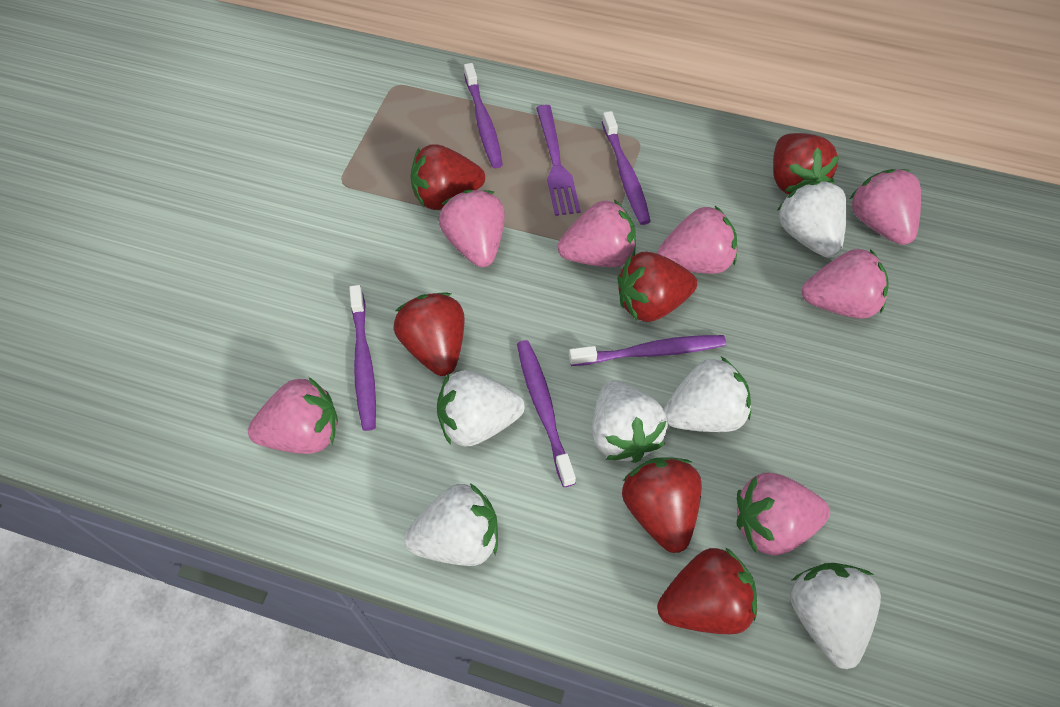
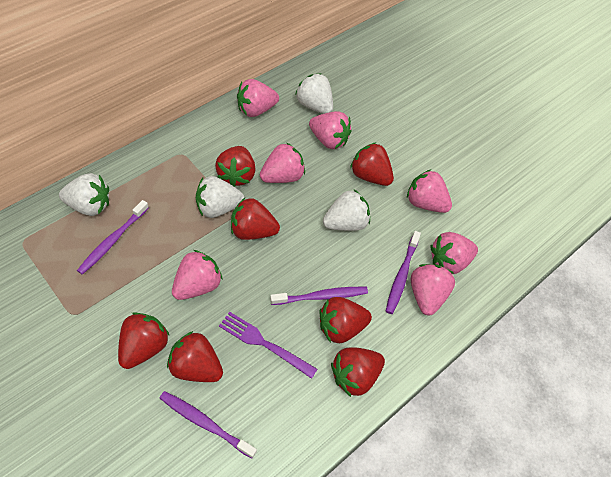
purple toothbrush: [349,285,376,431] [464,63,503,168] [517,340,576,487] [569,335,726,366] [602,111,651,225] = 5 -> [77,200,149,275] [160,391,257,459] [270,287,368,305] [386,231,421,314] = 4
red strawberry: [393,293,465,376] [410,144,485,210] [618,252,697,322] [622,458,702,553] [657,547,757,634] [773,133,839,195] = 6 -> [118,312,170,369] [167,331,223,382] [215,146,256,187] [231,198,280,240] [320,297,372,343] [331,347,385,397] [350,142,394,186] = 7
white strawberry: [404,483,498,566] [437,370,525,446] [592,380,668,463] [664,356,751,432] [777,181,847,258] [790,563,881,669] = 6 -> [59,173,109,216] [196,176,244,218] [295,73,333,114] [323,190,370,231] = 4

